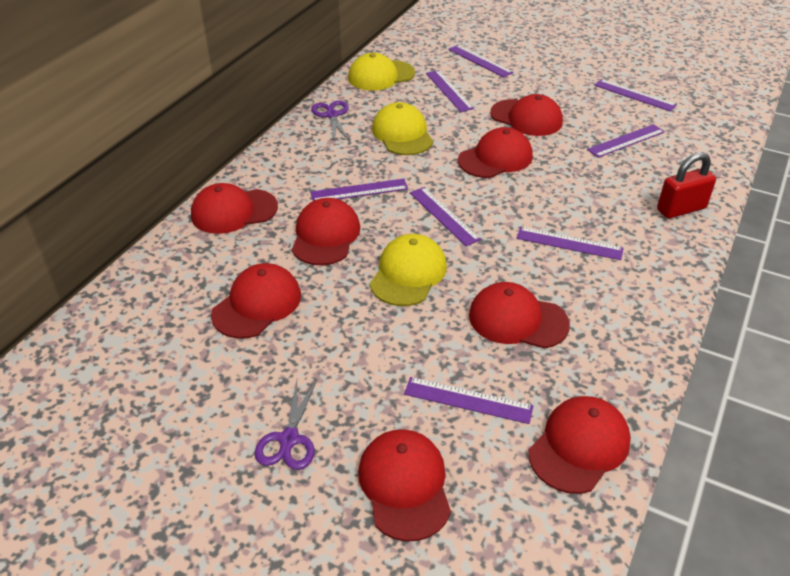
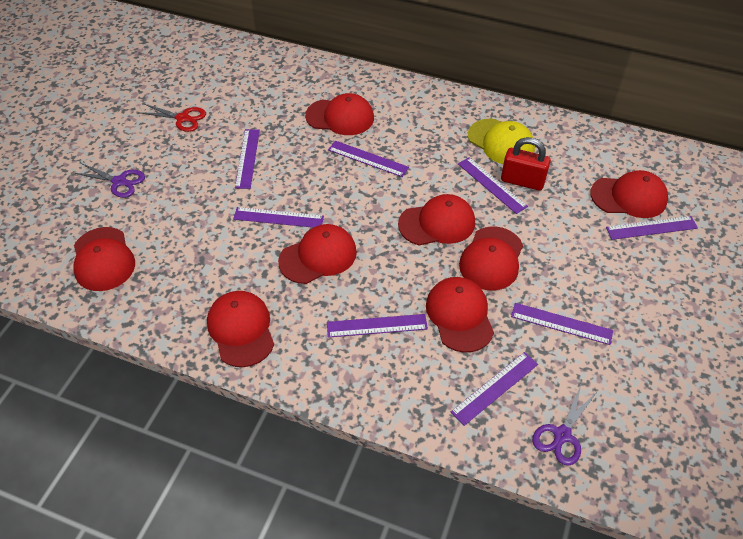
red scissors: none = 0 -> [138,104,206,132] = 1
yellow cap: [348,53,415,91] [370,234,447,306] [372,102,433,155] = 3 -> [468,119,535,164] = 1

